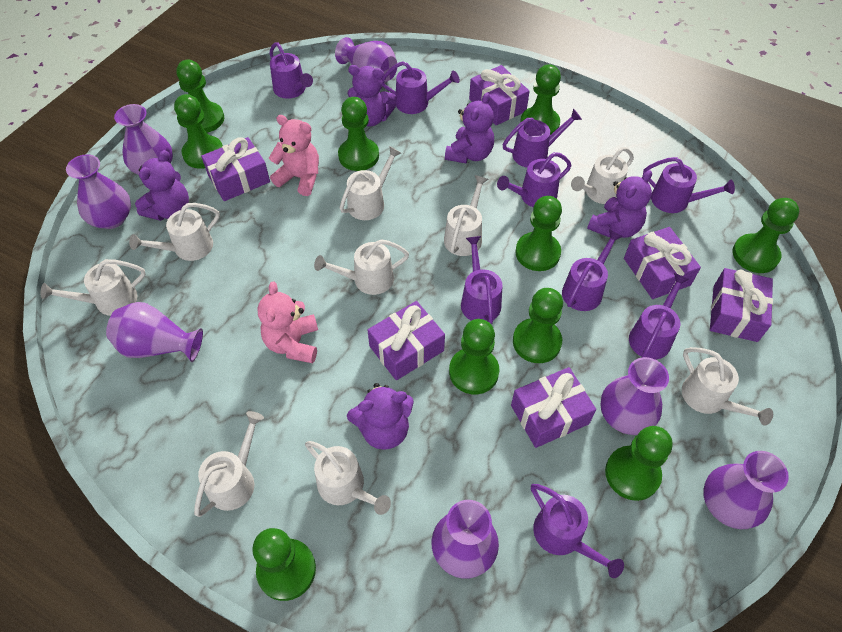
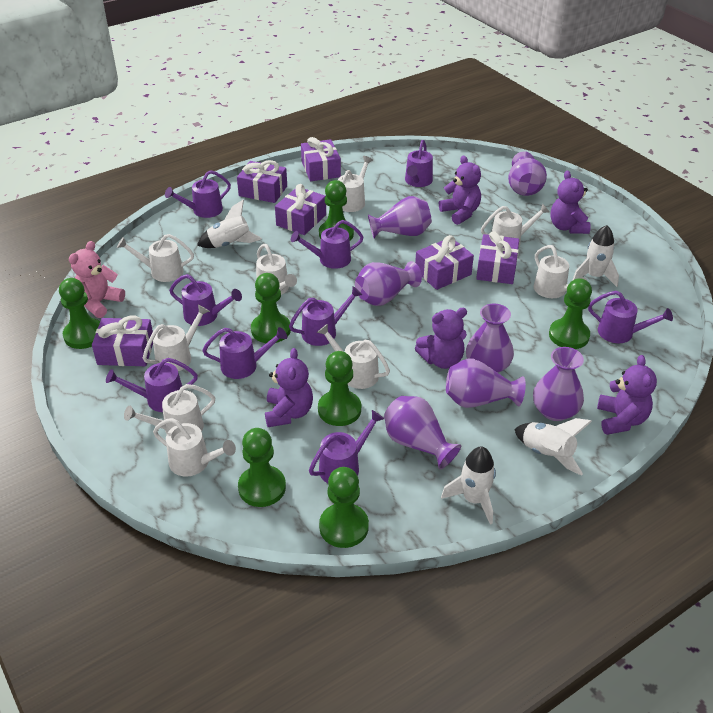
green pawn: [174,94,223,169] [176,60,224,133] [252,528,316,601] [338,97,379,171] [449,319,499,394] [513,288,563,363] [515,196,562,271] [520,64,561,135] [605,426,673,501] [733,198,799,273] = 10 -> [59,278,100,349] [238,428,286,507] [251,273,291,343] [318,351,361,426] [319,180,354,240] [319,467,369,548] [549,278,592,349] = 7
pink teddy bear: [257,282,318,363] [269,115,319,196] = 2 -> [69,241,125,318] = 1
white rocket: none = 0 -> [197,200,262,248] [441,446,496,524] [515,418,592,476] [572,225,619,287] = 4

